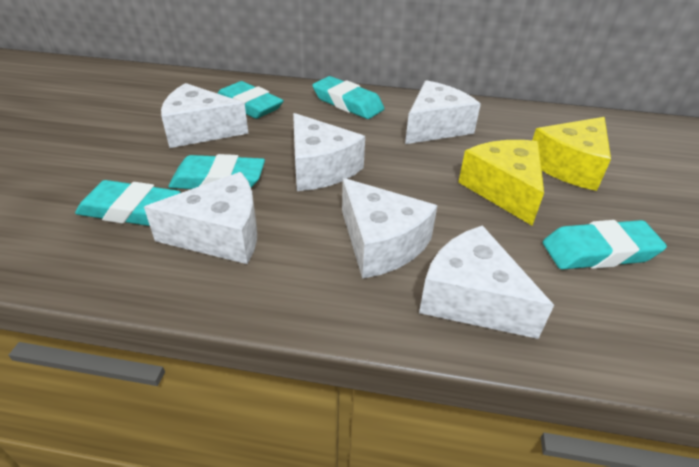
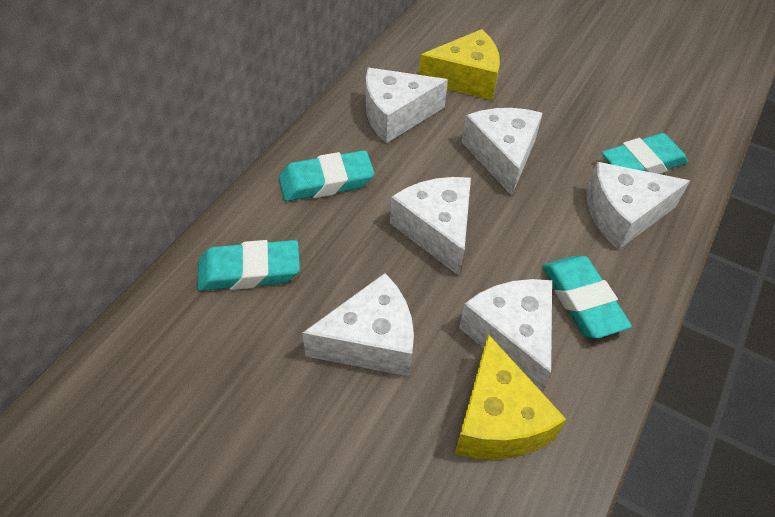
turquoise eraser: [75,180,181,226] [168,154,265,189] [217,81,284,119] [312,76,384,119] [543,220,667,270] = 5 -> [197,240,300,291] [279,150,374,201] [543,256,632,339] [602,133,688,174] = 4

